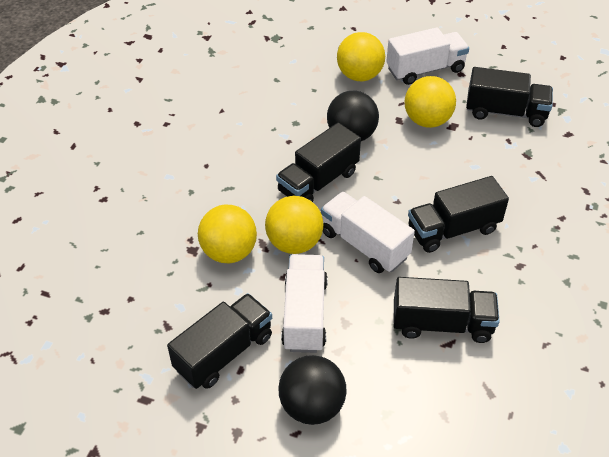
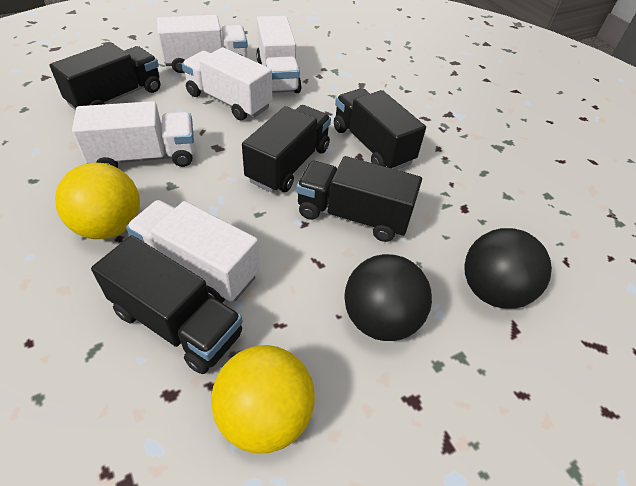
white truck: [281,254,328,353] [321,192,415,273] [386,27,469,85] = 3 -> [72,101,195,168] [126,200,260,303] [157,15,248,73] [182,47,272,120] [256,16,302,93] = 5
yellow ball: [198,205,257,263] [265,196,323,254] [337,32,385,81] [405,76,456,128] = 4 -> [55,163,140,239] [211,345,315,453] = 2

